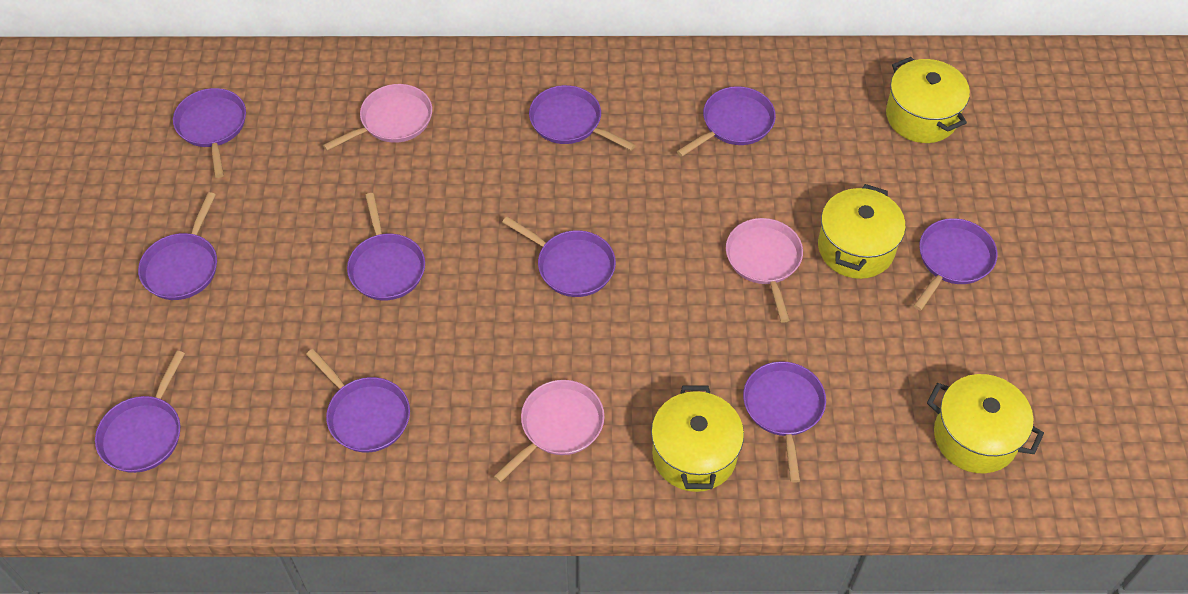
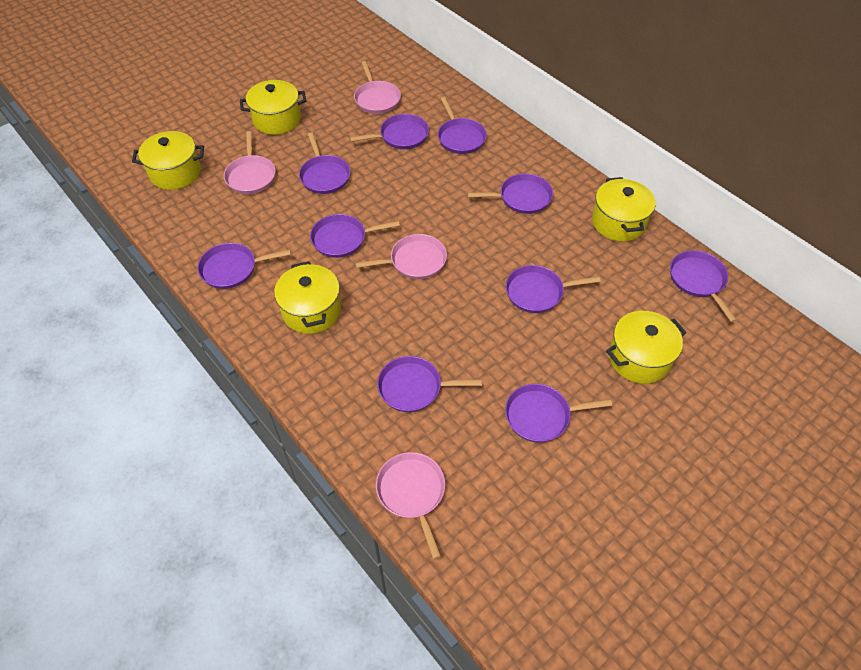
pink pan: [323,84,432,151] [494,380,604,482] [726,218,803,323] = 3 -> [224,131,276,194] [354,61,401,114] [355,234,447,279] [376,452,445,559] = 4
yellow pot: [651,385,744,492] [818,184,906,279] [886,57,970,143] [927,374,1044,473] = 4 -> [132,131,204,190] [240,80,306,135] [274,261,341,334] [592,177,656,241] [606,311,687,384] = 5

